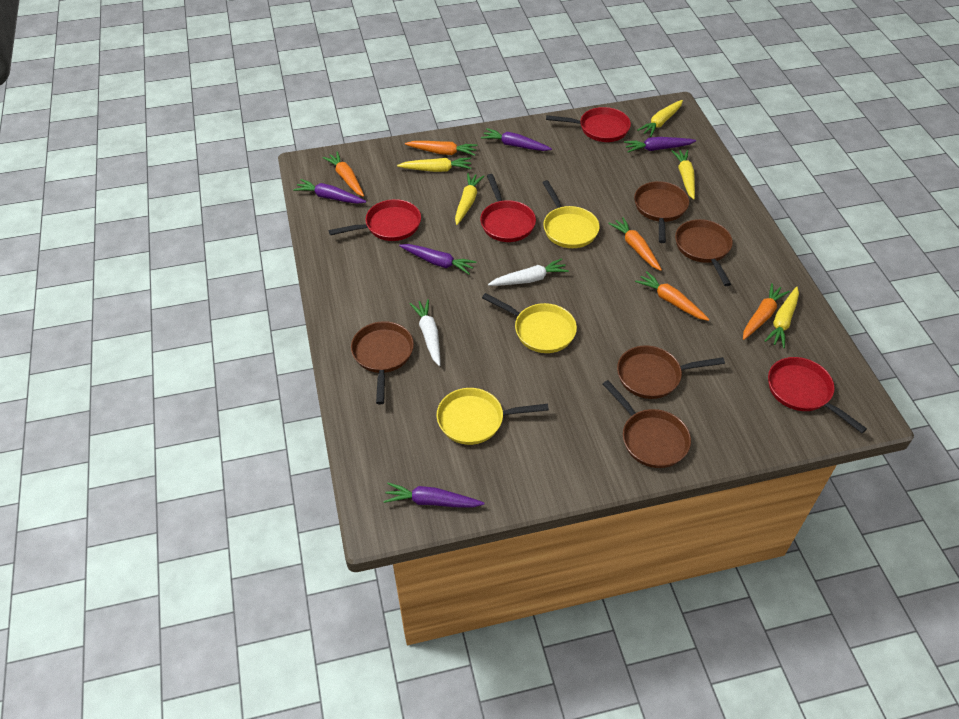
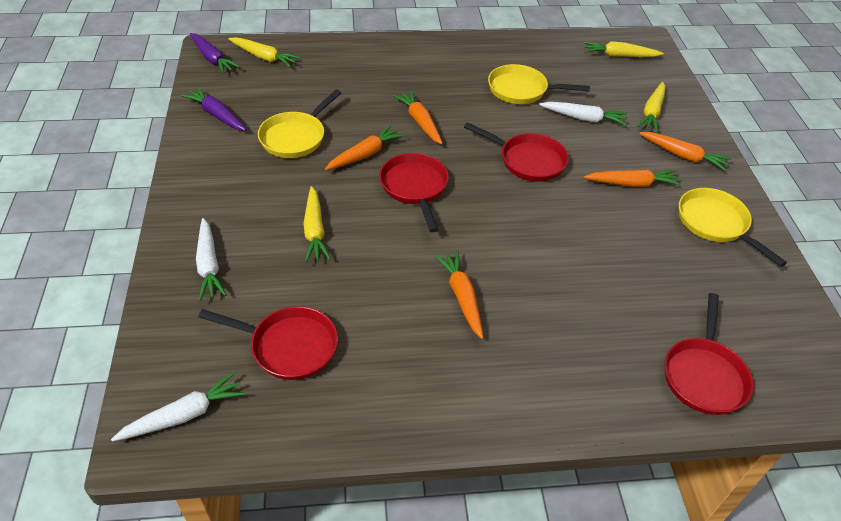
brown pan: [351,321,414,404] [603,380,691,468] [617,345,725,399] [634,181,689,243] [675,219,733,286] = 5 -> none = 0
purple carrot: [293,179,366,204] [383,483,484,508] [399,244,477,274] [481,128,552,151] [624,137,696,152] = 5 -> [181,87,246,131] [190,33,240,74] = 2
white carrot: [410,299,440,366] [488,258,569,286] = 2 -> [111,372,245,442] [196,218,226,301] [539,102,627,126] = 3
yellow carrot: [397,157,472,172] [455,173,484,225] [637,100,683,137] [672,150,695,200] [765,287,799,348] = 5 -> [228,37,301,67] [303,186,331,262] [583,41,664,57] [637,82,665,132] = 4

